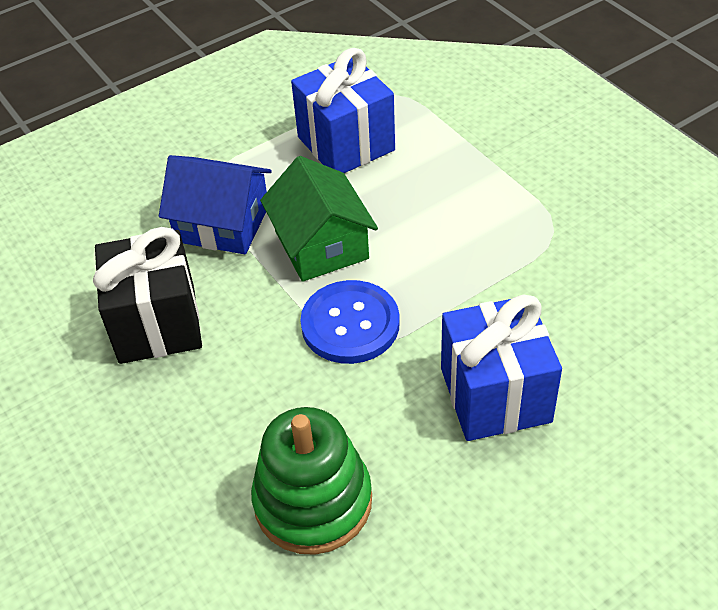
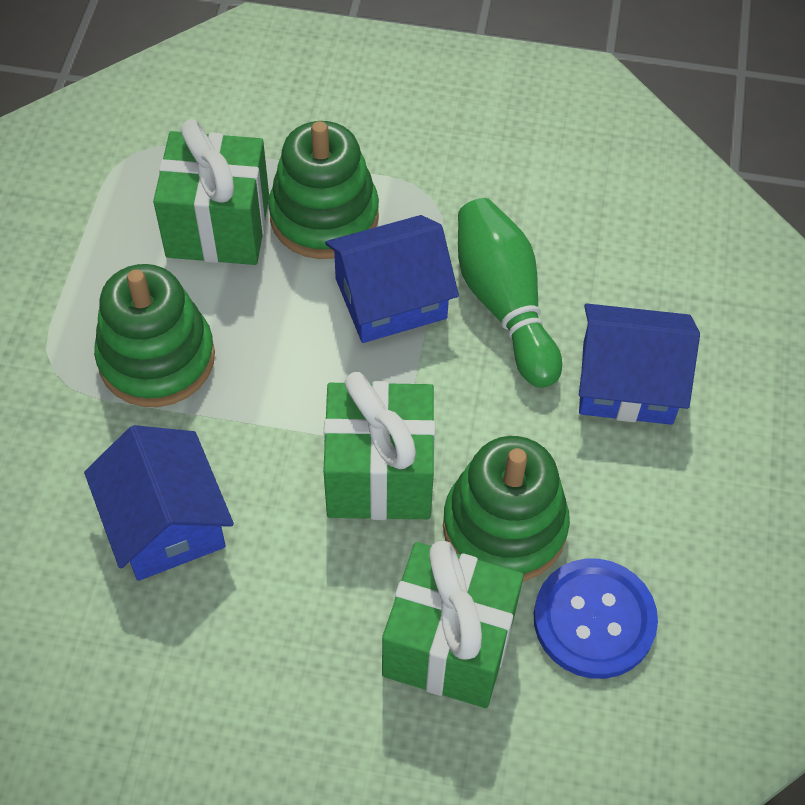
black gift: [93,227,202,364] = 1 -> none = 0
blue gift: [291,48,395,173] [441,295,562,441] = 2 -> none = 0
blue house: [159,155,272,254] = 1 -> [84,425,234,581] [325,215,459,343] [579,304,700,425] = 3
green bowling pin: none = 0 -> [458,198,562,388] = 1
green gift: none = 0 -> [153,119,269,265] [324,372,435,520] [382,541,524,708] = 3
green house: [260,156,378,282] = 1 -> none = 0
green stacking toy: [251,407,372,555] = 1 -> [94,264,215,407] [268,121,379,259] [443,436,570,582] = 3

